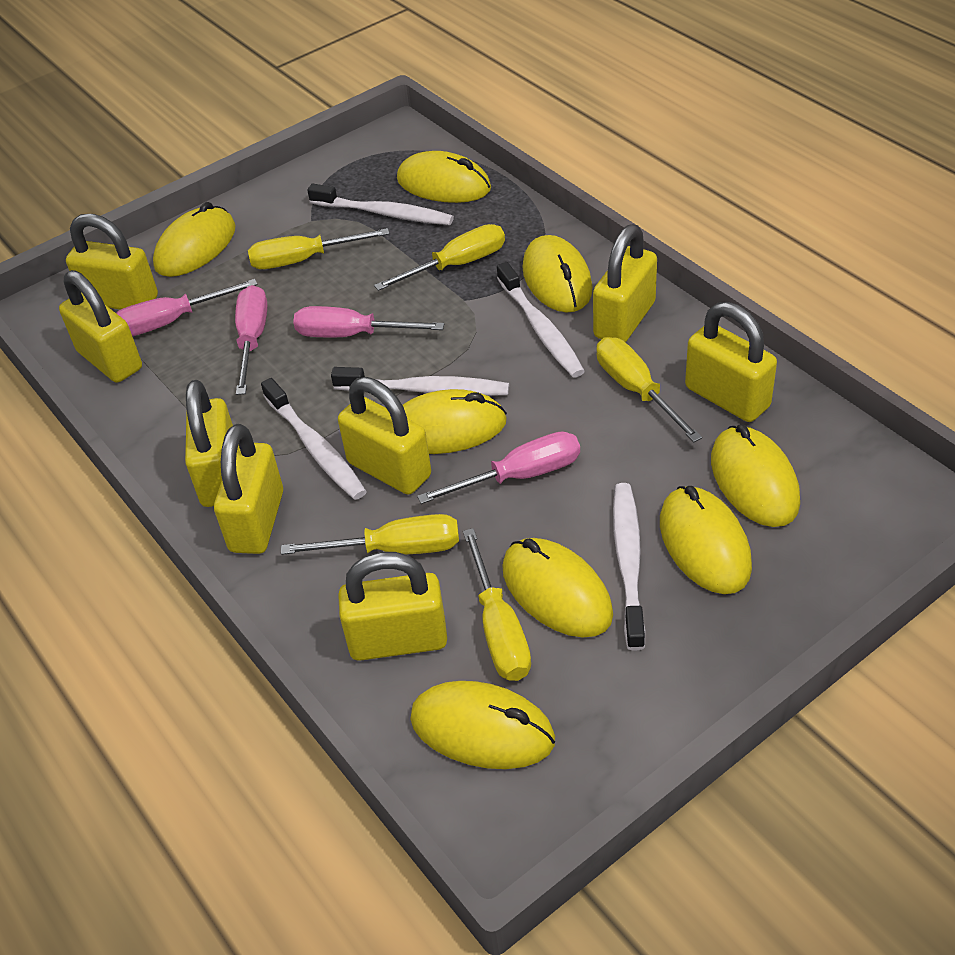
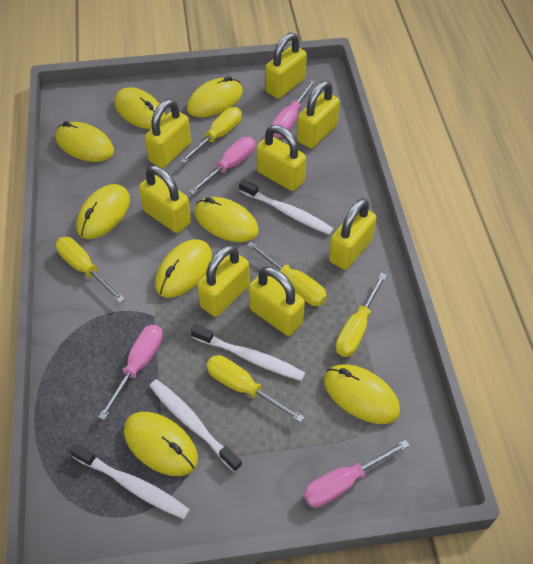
white toothbrush: [261,378,367,500] [307,184,454,225] [331,367,509,396] [497,262,585,377] [613,483,645,650] = 5 -> [70,444,190,519] [150,379,242,472] [191,324,305,381] [239,179,334,235] = 4

